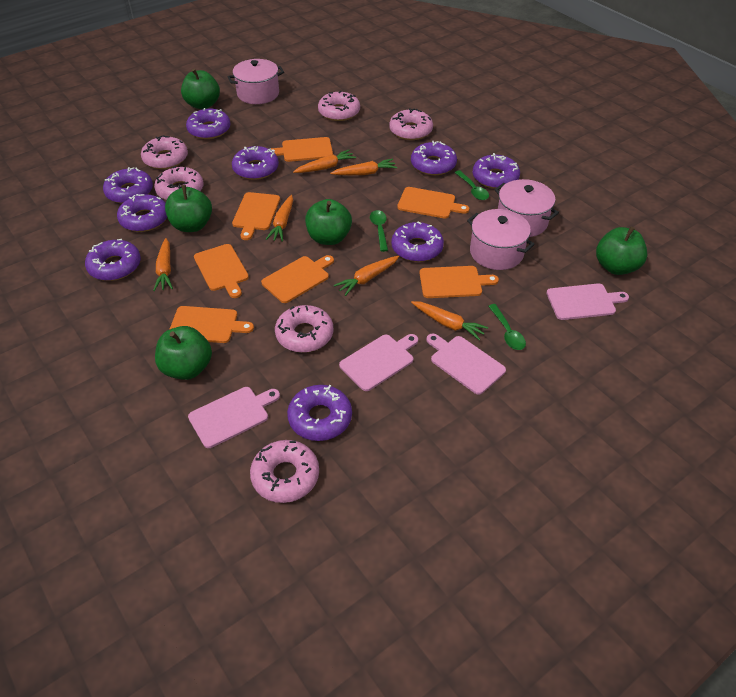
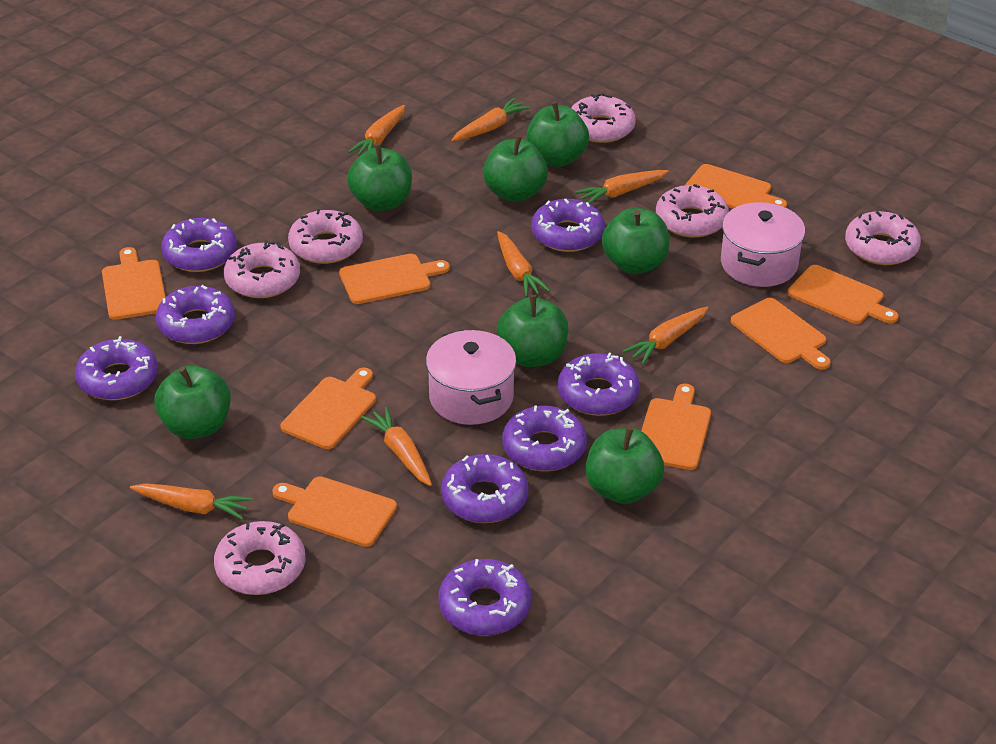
green apple: [155,326,212,380] [165,185,212,232] [181,69,220,109] [305,199,352,245] [596,226,647,275] = 5 -> [154,366,231,439] [347,144,412,211] [483,135,548,202] [497,295,568,367] [526,102,589,167] [586,427,664,504] [602,208,669,274] = 7
green spoon: [370,210,388,252] [455,170,489,200] [488,304,526,350] = 3 -> none = 0
orange carrot: [153,238,173,291] [266,195,293,242] [293,150,356,173] [330,159,397,175] [334,256,399,296] [411,301,488,341] = 6 -> [130,483,252,520] [348,105,405,156] [361,407,432,486] [452,98,530,141] [497,231,550,297] [575,170,669,204] [623,307,708,365] = 7
orange cutting board: [169,306,254,343] [194,244,249,298] [232,192,280,240] [261,255,334,303] [271,137,333,162] [397,187,469,219] [419,266,499,298] = 7 -> [102,247,166,320] [272,476,397,547] [281,368,376,449] [339,254,450,304] [641,384,711,470] [684,164,787,209] [731,298,831,370] [787,265,899,324] = 8
pink cutting board: [188,387,280,448] [339,334,418,391] [426,334,506,395] [546,283,629,320] = 4 -> none = 0
pink pot: [227,59,284,104] [467,209,535,270] [495,179,559,237] = 3 -> [426,330,516,425] [721,202,805,287] = 2
purple donut: [85,239,141,281] [103,167,153,204] [117,194,167,232] [186,108,231,139] [232,146,279,180] [287,385,352,441] [391,222,444,262] [411,141,457,175] [473,153,520,189] = 9 -> [75,336,158,400] [156,285,235,344] [161,218,237,272] [438,559,531,636] [441,454,529,523] [502,405,587,471] [531,199,605,252] [558,353,640,416] = 8

